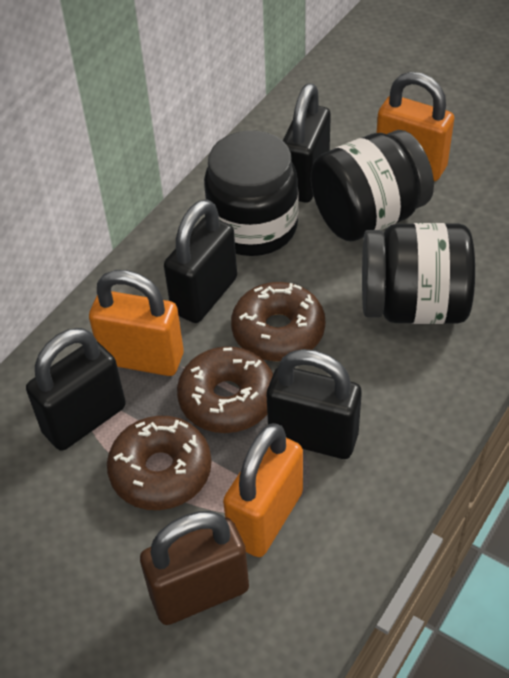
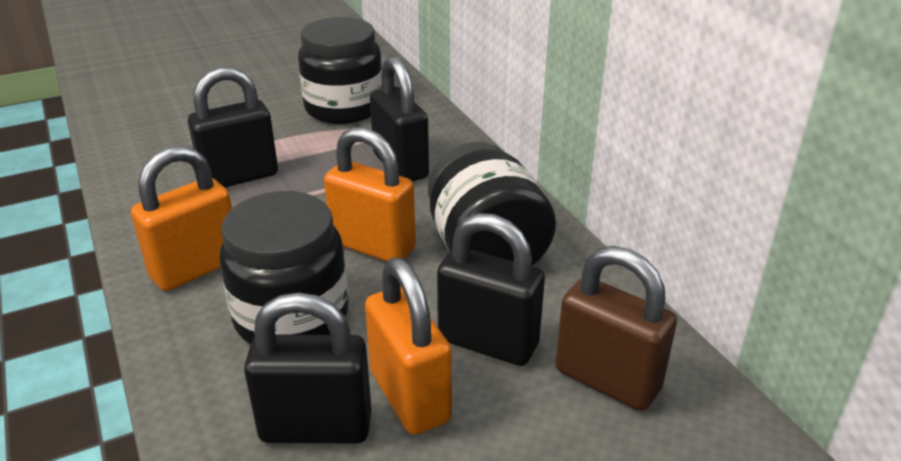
brown donut: [107,416,212,510] [177,346,273,433] [231,282,325,361] = 3 -> none = 0

